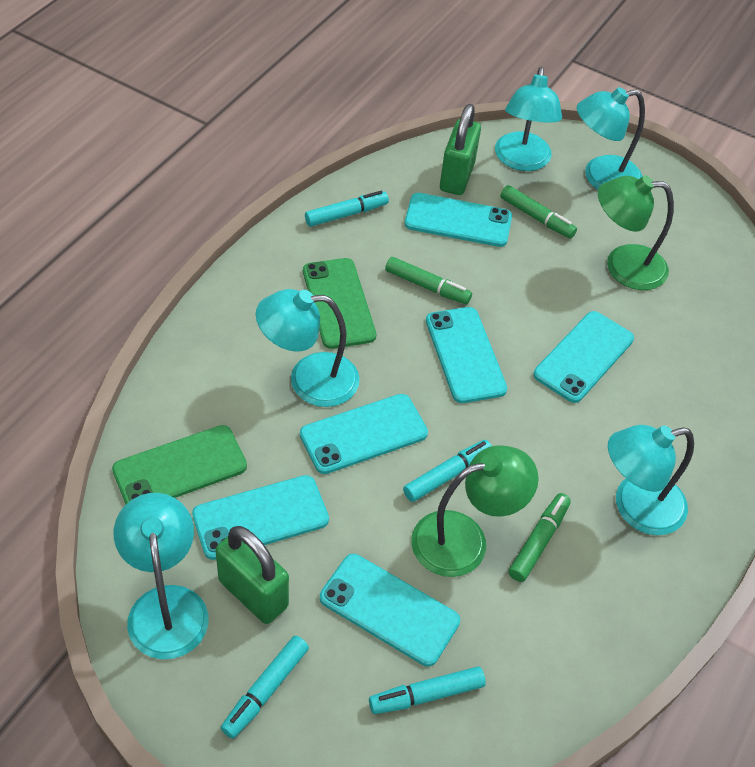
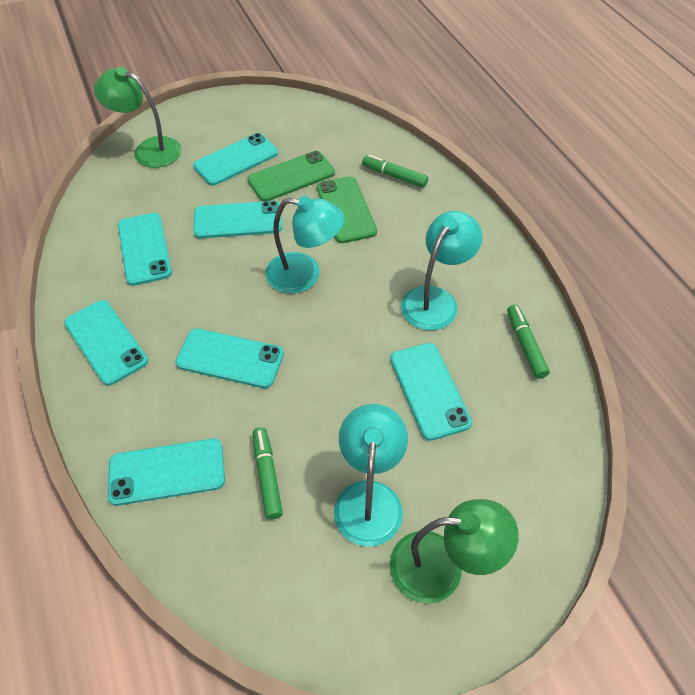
green padlock: [216,526,289,624] [440,104,481,195] = 2 -> none = 0
turquoise lamp: [114,493,209,659] [256,289,360,407] [495,67,562,171] [577,87,645,190] [608,425,694,535] = 5 -> [266,196,345,293] [334,404,408,547] [401,211,483,330] = 3
turquoise marker: [221,636,309,739] [305,191,389,227] [369,667,486,714] [403,440,492,502] = 4 -> none = 0
turquoise phone: [192,475,329,560] [300,394,428,474] [320,554,460,666] [405,193,512,247] [426,307,507,403] [533,311,634,403] = 6 -> [64,300,148,386] [108,439,225,506] [118,213,172,286] [175,328,284,388] [193,133,278,186] [193,201,282,238] [390,343,472,441] = 7

